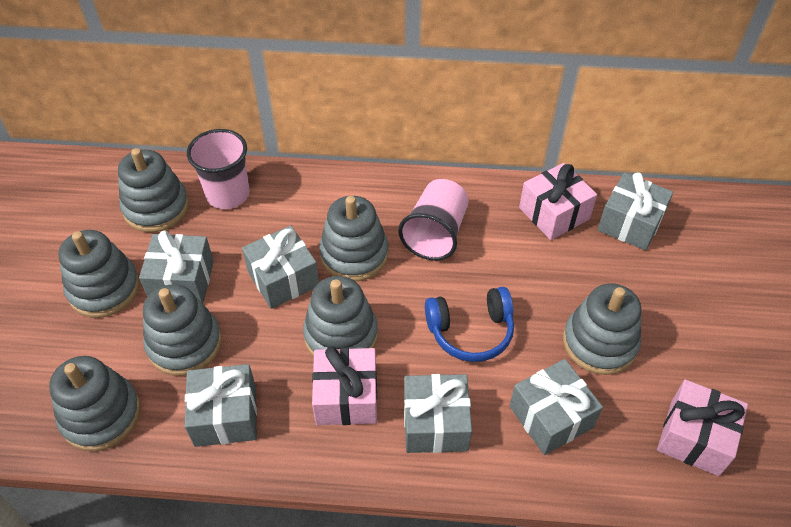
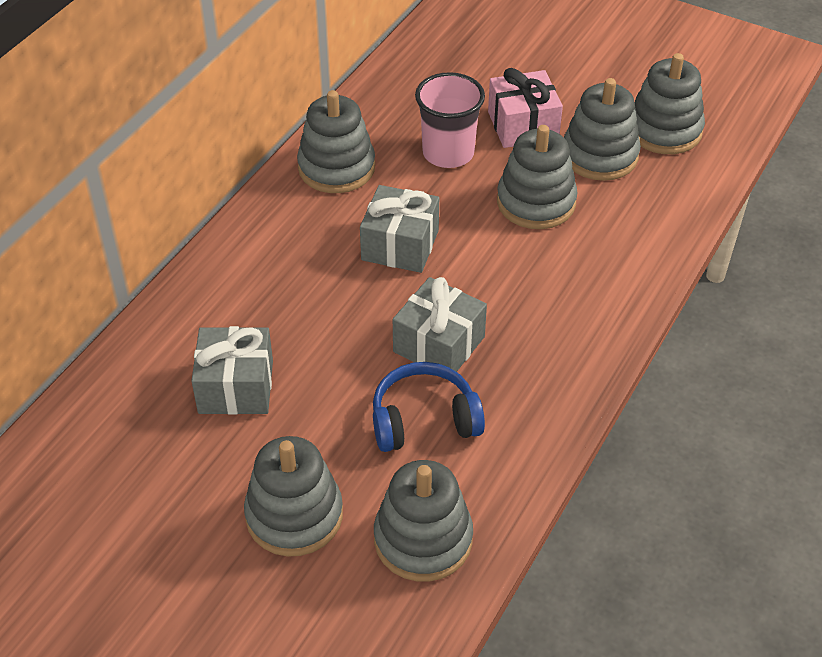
grey gift: [139,230,214,304] [185,364,257,447] [242,226,319,309] [404,374,472,453] [509,359,603,455] [597,172,673,251] = 6 -> [192,326,273,415] [360,185,439,273] [393,277,487,372] = 3
grey stacking toy: [49,356,141,451] [59,230,140,318] [118,148,189,232] [143,284,222,376] [303,276,378,357] [319,196,388,281] [563,283,642,375] = 7 -> [244,436,343,557] [297,90,375,193] [374,460,473,582] [497,125,578,229] [564,78,641,181] [634,53,705,154] = 6
pink cup: [187,129,250,209] [398,179,469,261] = 2 -> [415,72,485,168] = 1
pink gift: [312,347,377,425] [519,163,597,240] [657,379,748,476] = 3 -> [488,68,563,148] = 1

